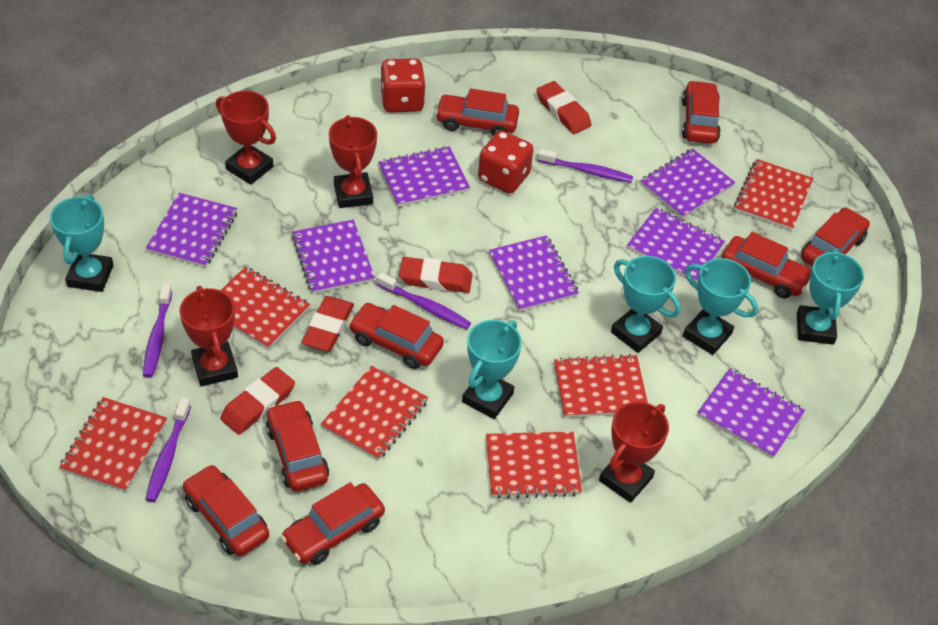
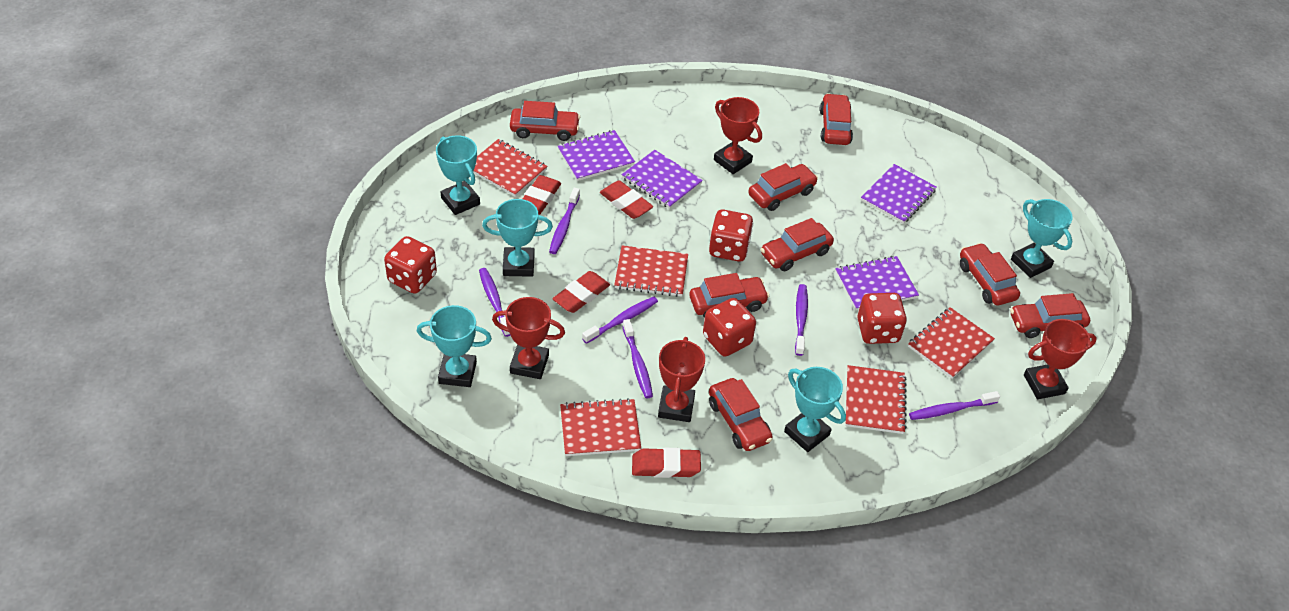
purple notebook: [146,193,237,267] [292,220,375,294] [378,146,470,207] [489,235,579,312] [627,208,725,282] [640,149,735,219] [697,368,805,459] = 7 -> [558,130,635,181] [622,150,703,209] [835,256,919,311] [861,164,937,224] = 4
purple toothbrush: [143,283,172,378] [145,398,191,502] [376,272,471,329] [537,149,633,183] = 4 -> [479,268,511,337] [549,188,580,254] [582,296,658,344] [623,319,653,398] [795,284,808,356] [909,391,1000,420] = 6
red dice: [380,58,426,113] [478,131,534,194] = 2 -> [384,236,437,294] [703,298,756,357] [709,209,753,262] [857,293,907,344] = 4
red notebook: [59,397,167,492] [221,267,310,349] [321,366,428,460] [486,432,582,498] [554,354,648,418] [734,159,813,231] = 6 -> [473,139,547,197] [560,398,641,456] [614,245,688,297] [845,365,907,434] [908,307,995,379] = 5

